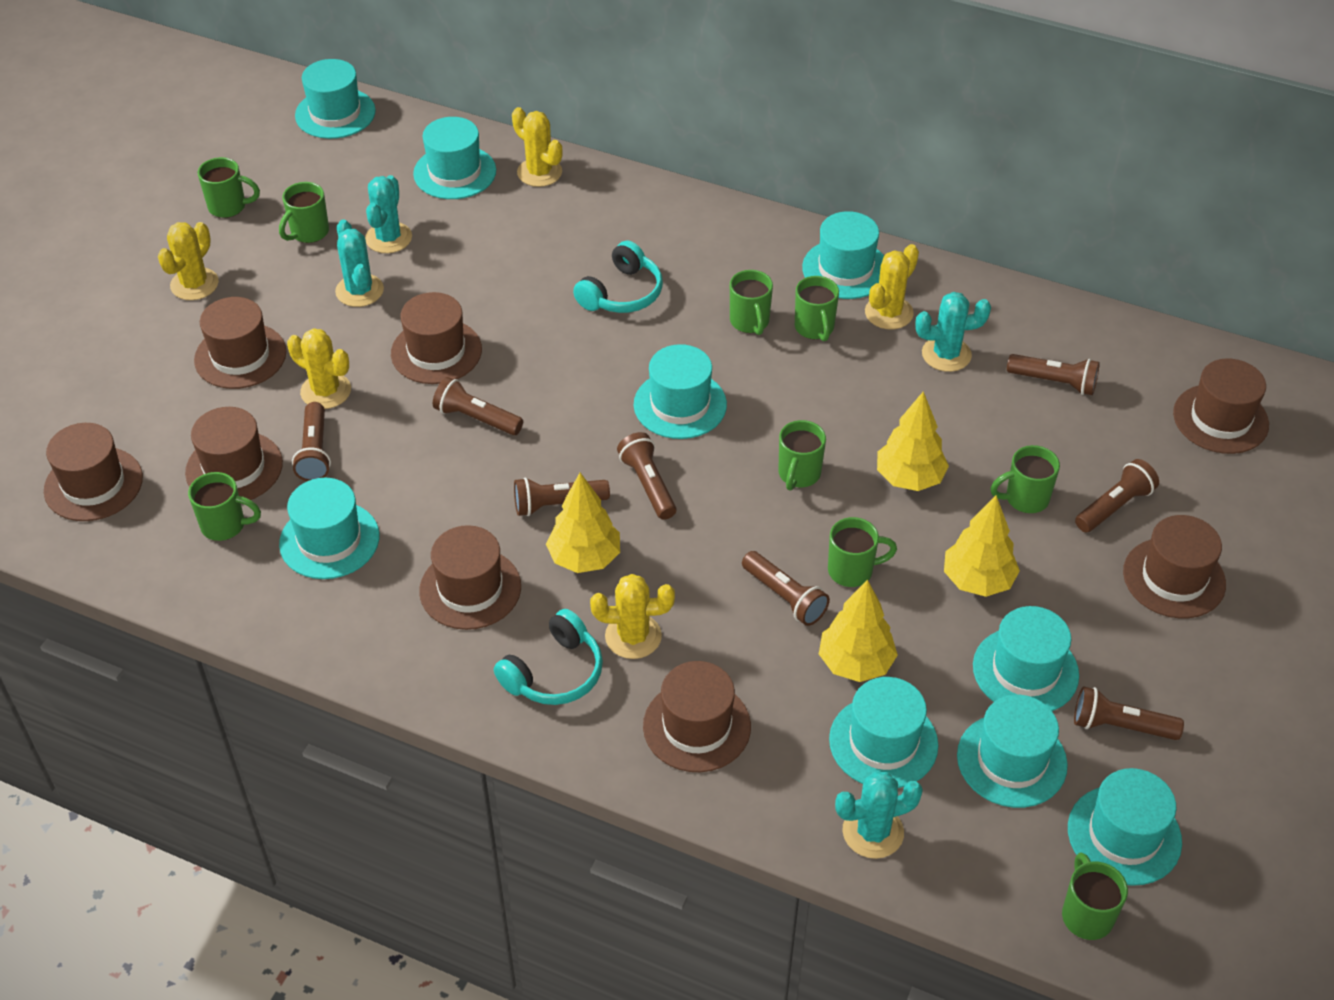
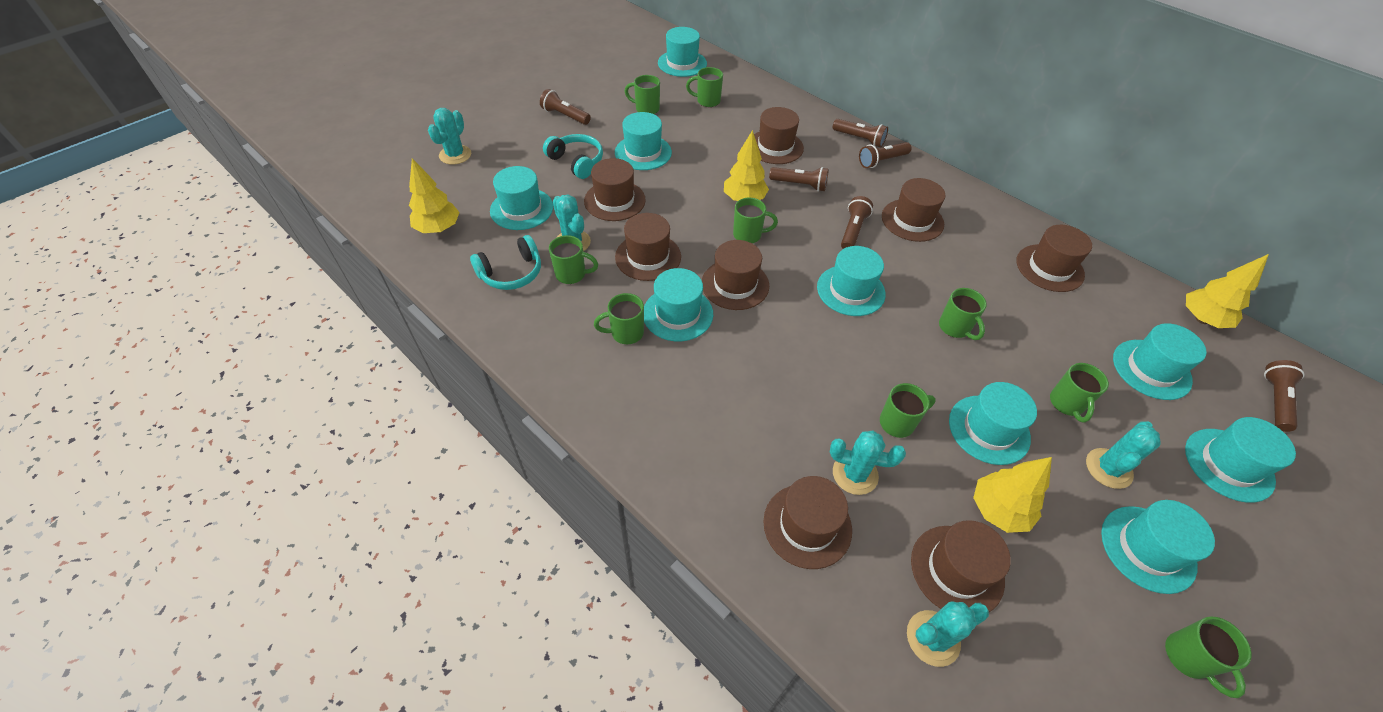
brown flashlight: [292,402,331,481] [433,377,523,435] [514,477,610,516] [617,432,676,520] [742,551,830,626] [1007,354,1100,395] [1074,686,1184,740] [1075,459,1159,533] = 8 -> [540,89,591,125] [769,167,829,192] [833,119,888,147] [841,196,873,249] [859,142,912,168] [1264,360,1305,432] = 6
turquoise cactus: [335,219,384,307] [365,175,412,253] [835,771,923,859] [915,292,991,372] = 4 -> [428,108,471,165] [553,194,591,251] [830,430,906,495] [907,602,989,667] [1086,421,1161,489] = 5
yellow cactus: [158,222,219,300] [287,328,351,409] [512,107,562,187] [590,574,675,659] [865,244,919,329] = 5 -> none = 0

